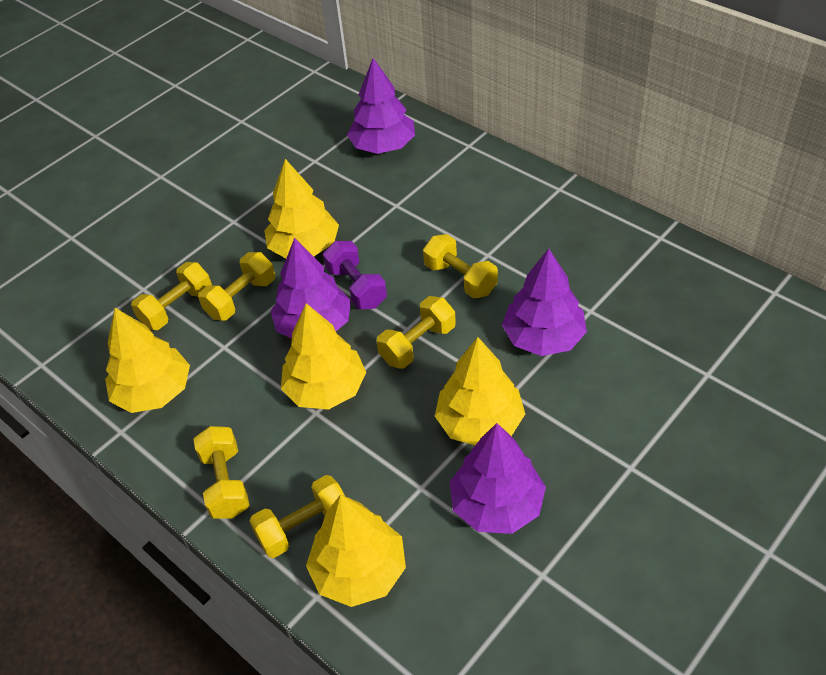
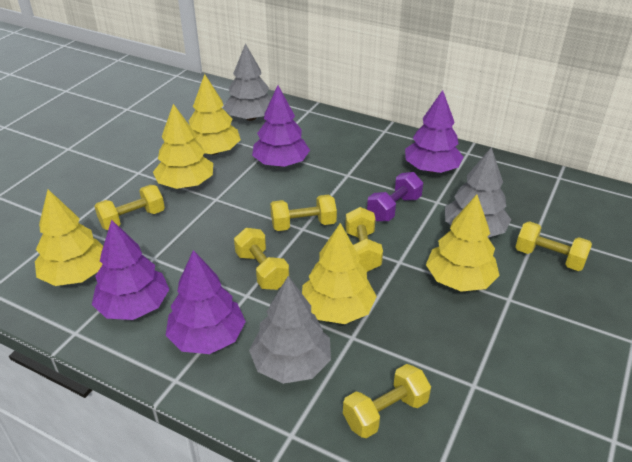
grey tree: none = 0 -> [223,43,272,121] [249,276,331,384] [445,147,511,238] = 3

